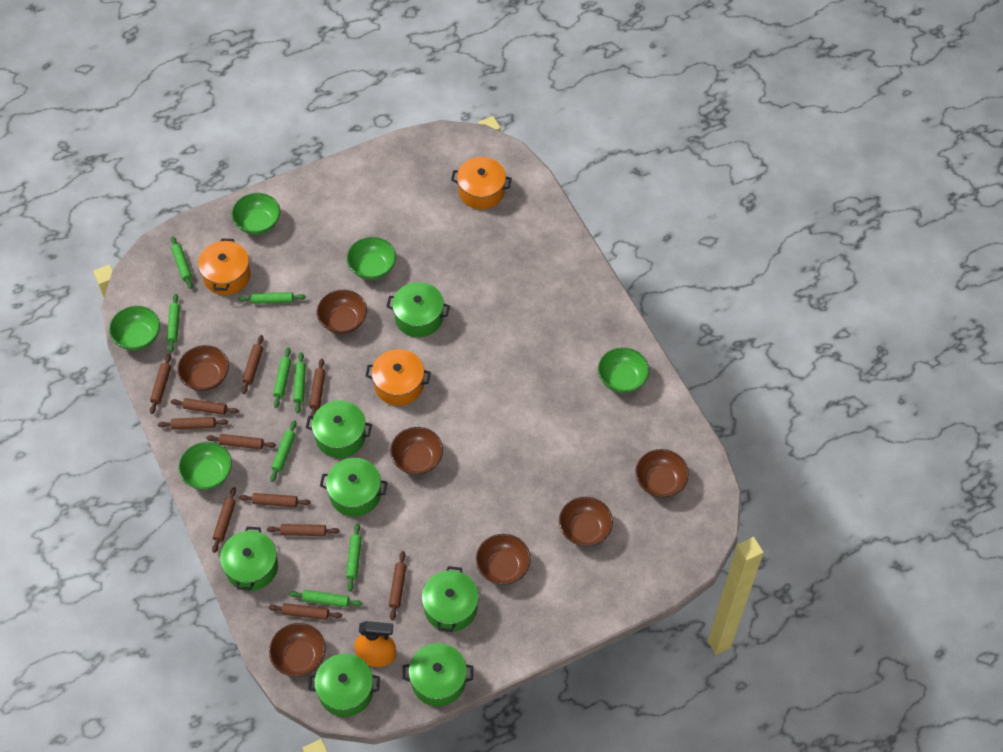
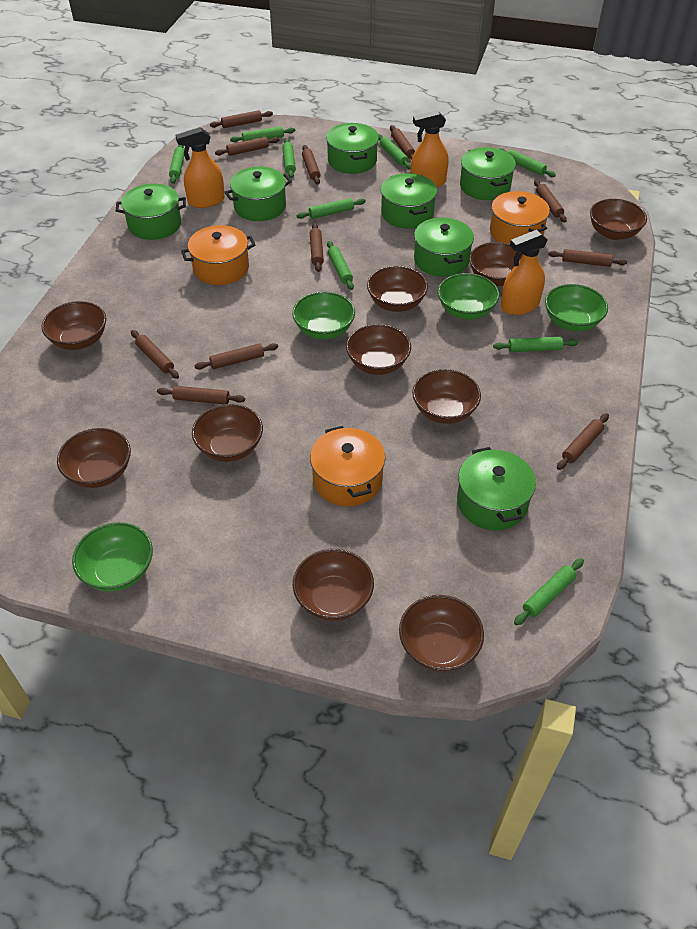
brown bowl: [177,345,229,391] [269,623,326,677] [317,290,367,334] [390,427,443,475] [476,534,531,585] [559,497,613,547] [635,449,689,498] = 7 -> [41,301,106,350] [57,428,131,488] [192,404,263,462] [293,549,374,621] [346,324,411,375] [367,266,428,312] [399,595,484,672] [412,369,481,424] [469,242,523,286] [590,199,647,240] = 10
green bowl: [109,306,160,351] [179,442,232,490] [232,193,280,235] [347,237,396,280] [598,347,649,393] = 5 -> [72,522,153,592] [292,292,355,340] [438,273,500,320] [545,284,608,331] = 4
green rolling pin: [167,294,180,353] [171,236,193,289] [238,292,306,304] [270,420,297,482] [273,347,291,408] [289,590,362,608] [293,352,306,413] [346,523,362,592] = 8 -> [169,145,184,184] [230,126,295,142] [282,138,296,178] [297,198,366,219] [327,241,354,290] [378,134,411,169] [493,337,578,352] [499,148,556,177] [514,558,584,625] = 9
orange spray bottle: [354,621,396,667] = 1 -> [176,127,225,208] [411,110,449,188] [501,230,547,315] = 3

